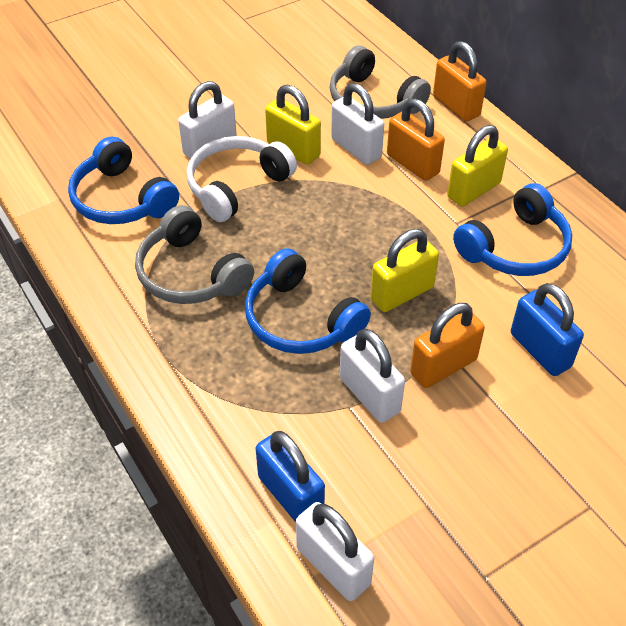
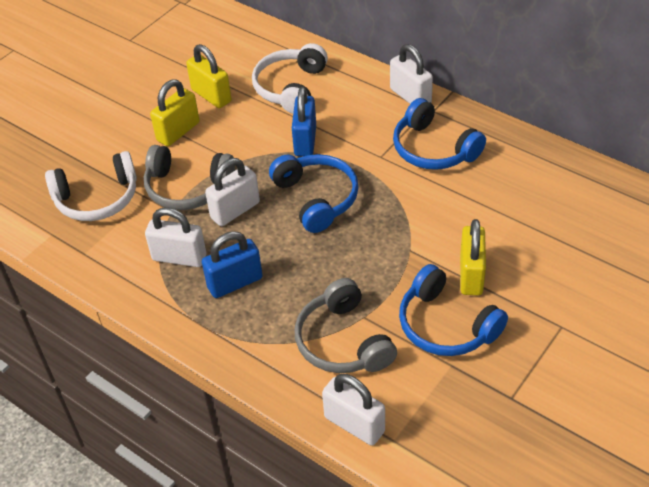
orange padlock: [387,99,445,181] [410,303,485,388] [433,41,486,121] = 3 -> none = 0
white headphones: [187,136,297,222] = 1 -> [45,151,137,221] [252,43,328,114] = 2

